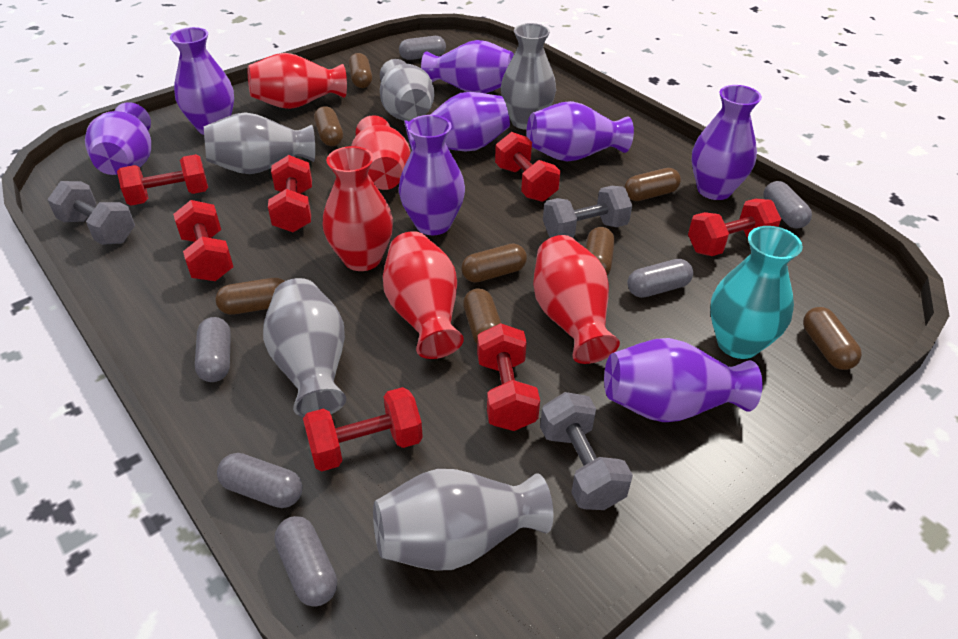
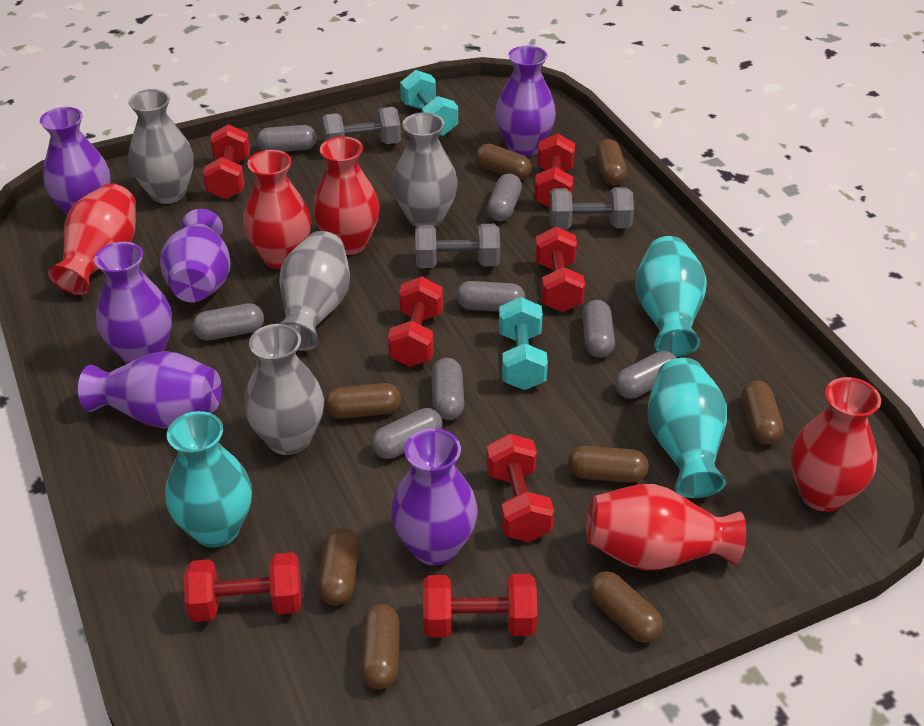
grey capsule: [195,317,231,382] [217,453,303,508] [274,516,337,607] [399,36,446,60] [627,259,693,298] [763,181,812,228] = 6 -> [192,303,264,341] [257,125,317,152] [371,408,443,459] [431,358,464,420] [456,281,526,312] [487,174,522,221] [582,300,615,358] [615,351,677,399] = 8
grey vase: [204,112,315,174] [263,278,346,418] [373,469,553,571] [380,59,434,121] [501,23,556,130] = 5 -> [128,89,193,204] [244,324,324,455] [279,231,350,351] [392,112,458,227] = 4
purple vase: [85,102,151,175] [170,27,234,135] [399,115,465,235] [404,92,510,151] [421,40,514,93] [526,101,634,162] [604,338,762,422] [692,85,762,200] = 8 -> [40,107,111,215] [78,351,222,429] [94,242,172,364] [160,209,231,303] [391,428,478,565] [495,46,556,156] = 6
turquoise dumbbell: none = 0 -> [400,70,458,136] [499,297,548,390] = 2
turquoise vase: [710,226,803,359] = 1 -> [165,411,252,548] [635,236,707,357] [647,358,727,498] = 3

